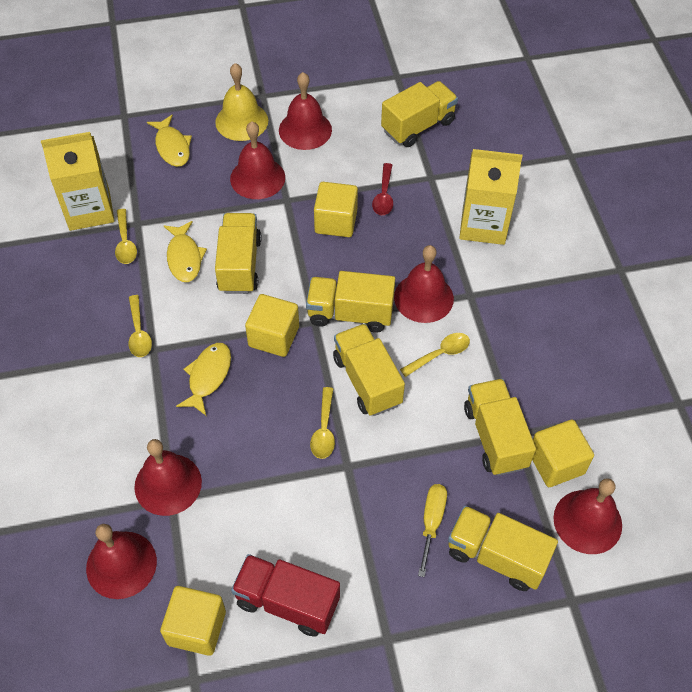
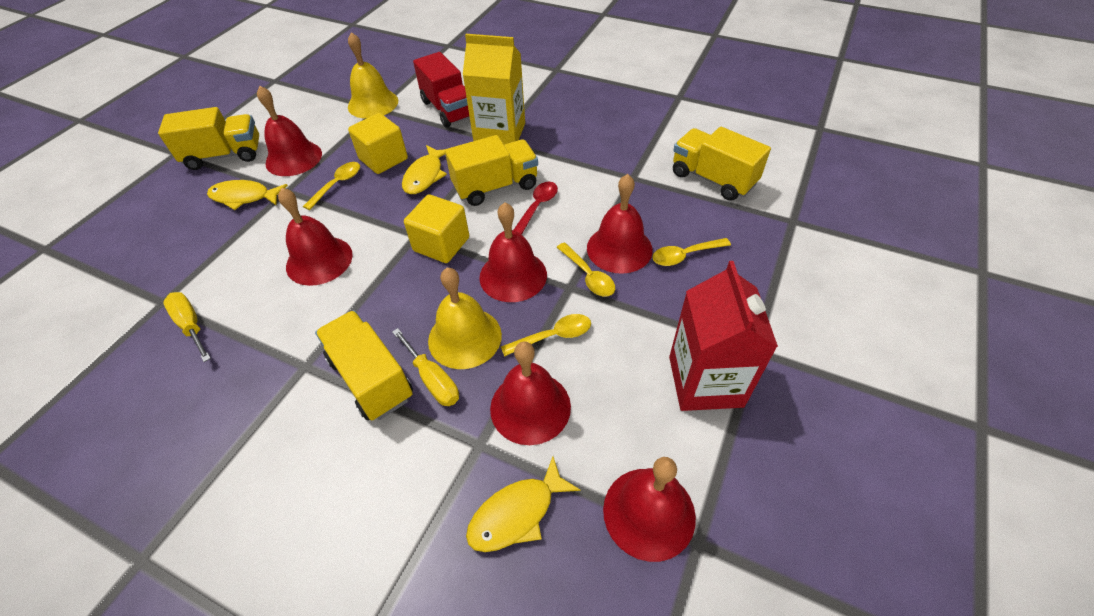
red carton: none = 0 -> [669,261,778,411] = 1
yellow bell: [215,63,268,141] = 1 -> [348,32,398,119] [428,268,502,369] = 2
yellow carton: [41,132,115,231] [459,149,522,245] = 2 -> [463,34,525,145] = 1
yellow cube: [160,586,226,656] [245,294,299,357] [314,182,358,237] [532,420,594,487] = 4 -> [348,113,408,174] [404,194,469,263] = 2
yellow screwdriver: [418,484,447,577] = 1 -> [163,292,211,362] [392,328,459,406] = 2
yellow truck: [215,213,261,294] [306,271,395,333] [333,324,405,416] [381,81,458,147] [448,506,558,591] [464,379,536,476] = 6 -> [158,107,259,170] [315,310,413,421] [445,135,538,206] [673,127,771,201] = 4

